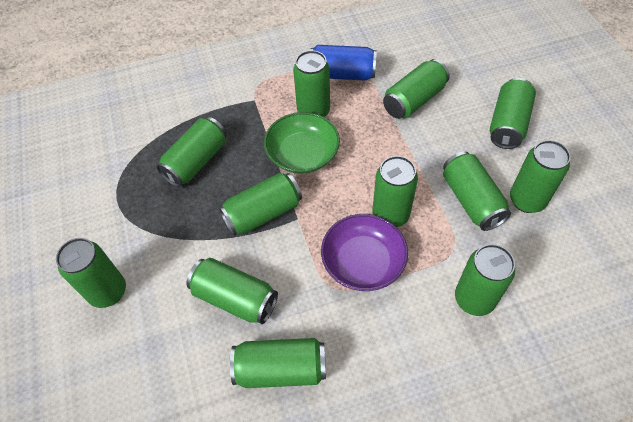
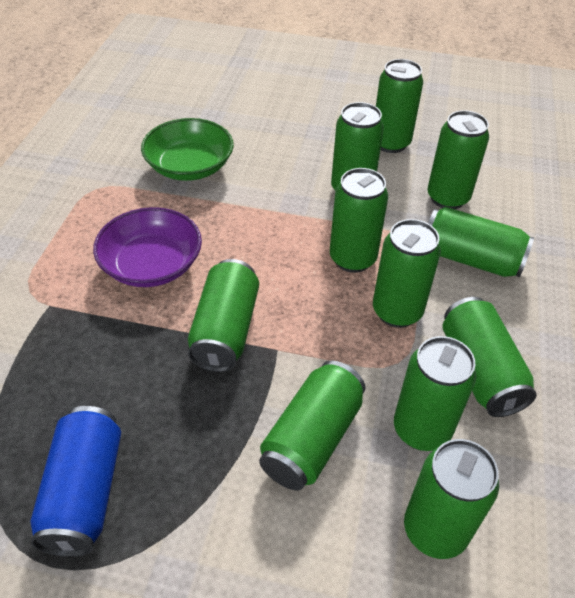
green can: [56,238,126,308] [156,117,226,187] [187,258,278,324] [219,173,302,236] [230,338,326,388] [293,50,330,117] [372,156,418,227] [383,59,450,119] [443,151,511,231] [455,244,515,316] [490,78,536,149] [510,140,571,213] = 12 -> [188,259,259,372] [259,361,366,491] [330,168,388,273] [331,102,384,190] [373,219,441,328] [376,59,423,153] [394,336,476,451] [404,439,499,559] [427,110,489,209] [428,207,534,277] [443,297,537,417] = 11

